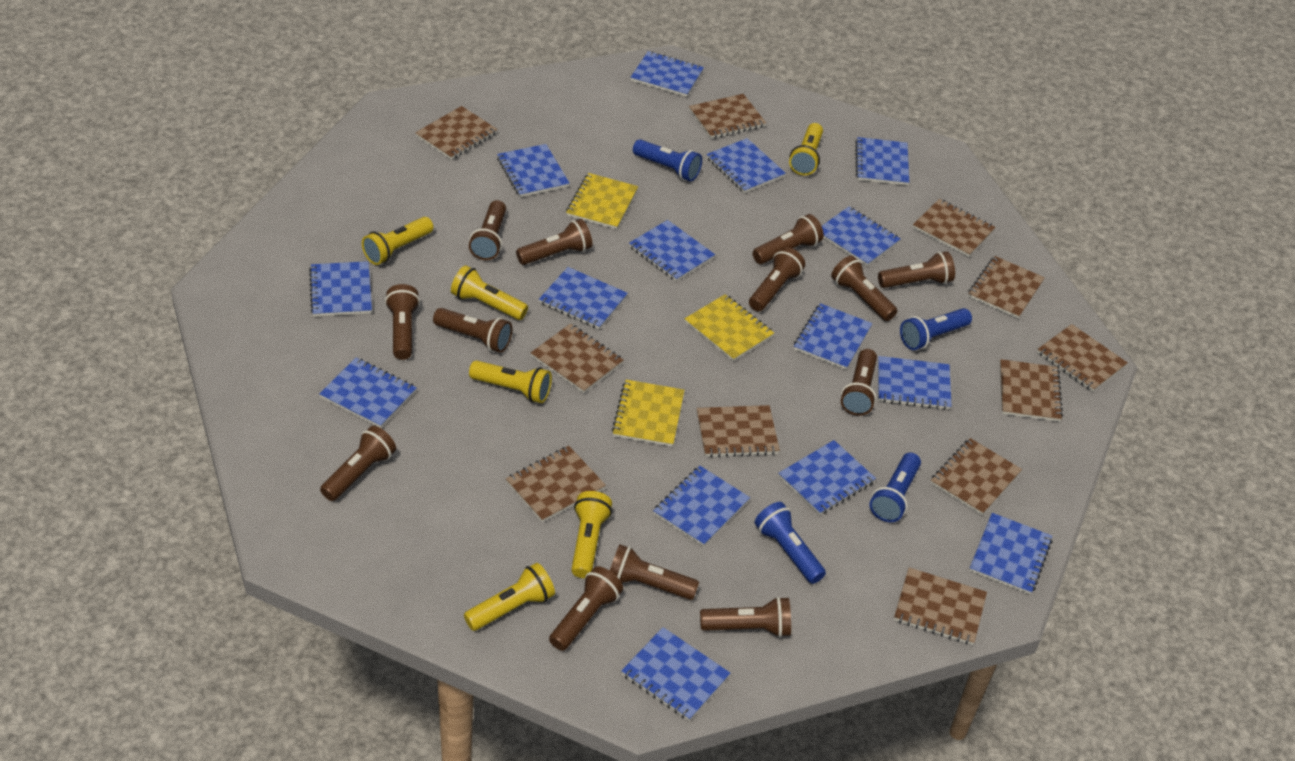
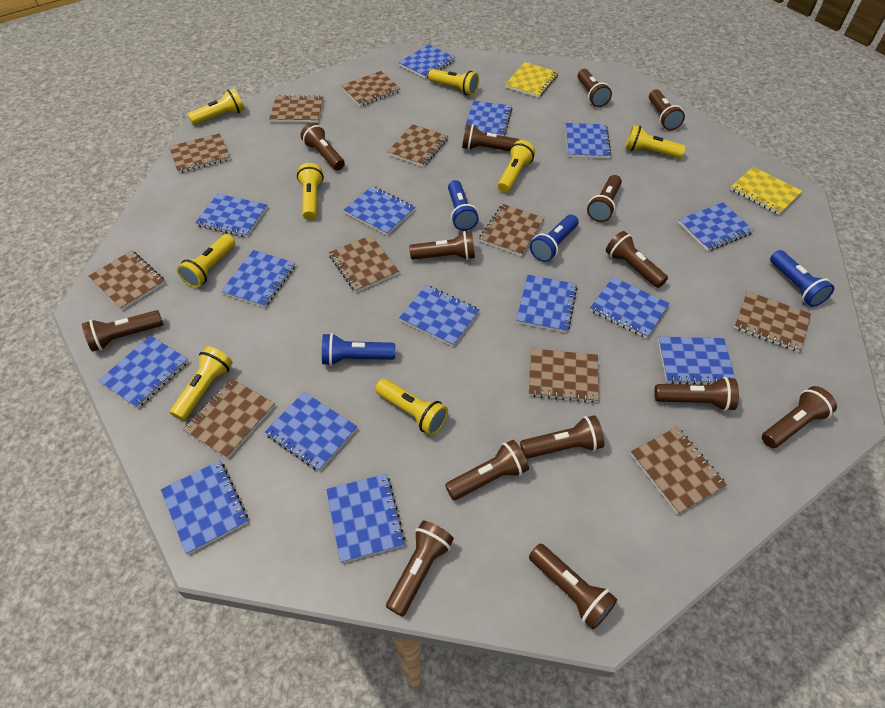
brown flashlight: [320,426,396,501] [385,284,420,360] [433,308,512,353] [469,200,506,260] [516,219,592,265] [549,566,623,651] [610,545,699,600] [700,597,791,637] [749,247,805,311] [753,214,824,264] [831,256,897,321] [841,349,877,416] [878,251,955,288] = 13 -> [82,310,163,352] [301,122,345,170] [386,521,454,617] [409,231,475,260] [445,440,529,500] [462,124,519,151] [520,415,605,459] [529,544,617,629] [577,69,612,107] [587,175,622,222] [606,231,668,288] [649,89,685,130] [654,377,739,411] [762,386,837,448] = 14
yellow flashlight: [362,217,433,265] [451,265,528,320] [464,563,555,631] [469,360,552,403] [571,491,612,578] [789,123,823,175] = 6 -> [170,346,233,421] [177,234,235,288] [188,88,244,125] [297,163,324,220] [375,379,448,435] [428,69,479,96] [498,140,535,193] [625,125,686,158] = 8
yellow notebook: [566,173,638,229] [612,380,684,447] [685,294,774,361] = 3 -> [505,62,558,98] [730,167,802,215] = 2

